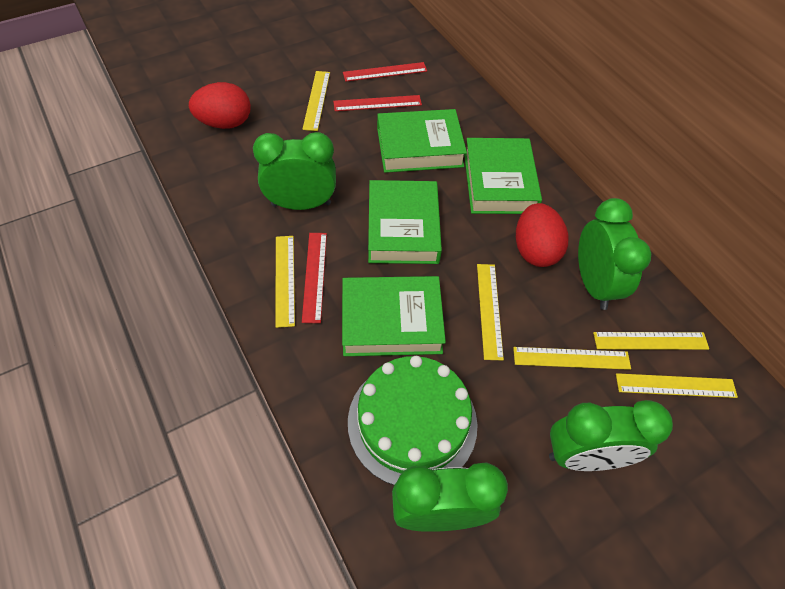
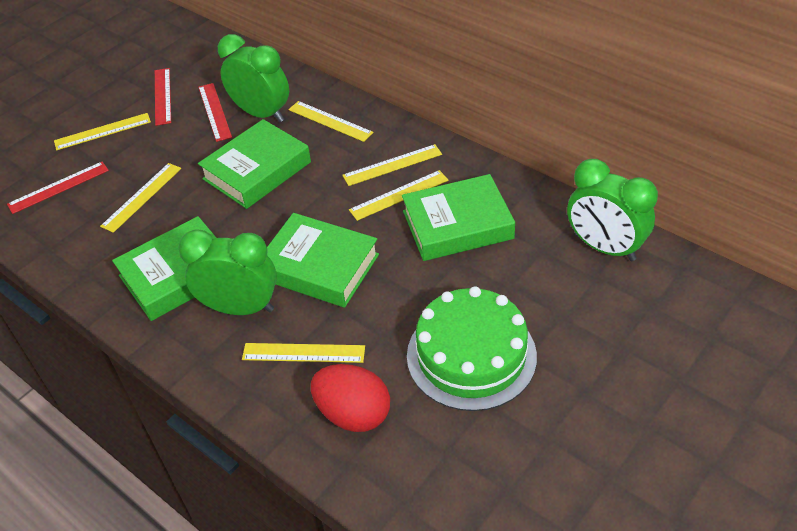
green clock: [253,132,336,210] [392,462,508,532] [549,400,673,471] [578,198,651,310] = 4 -> [178,229,277,315] [218,34,289,122] [567,159,658,261] = 3
red egg: [189,82,251,129] [516,203,569,267] = 2 -> [311,364,390,432] = 1

